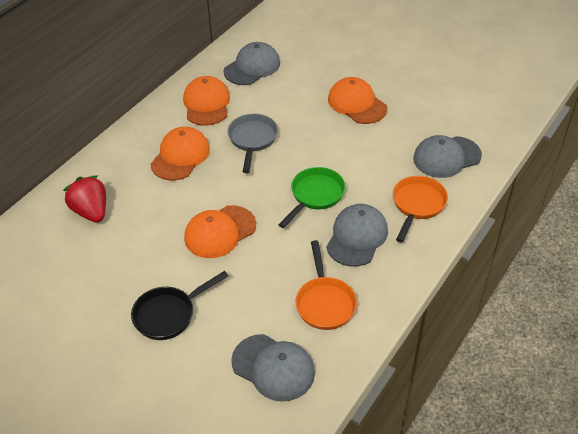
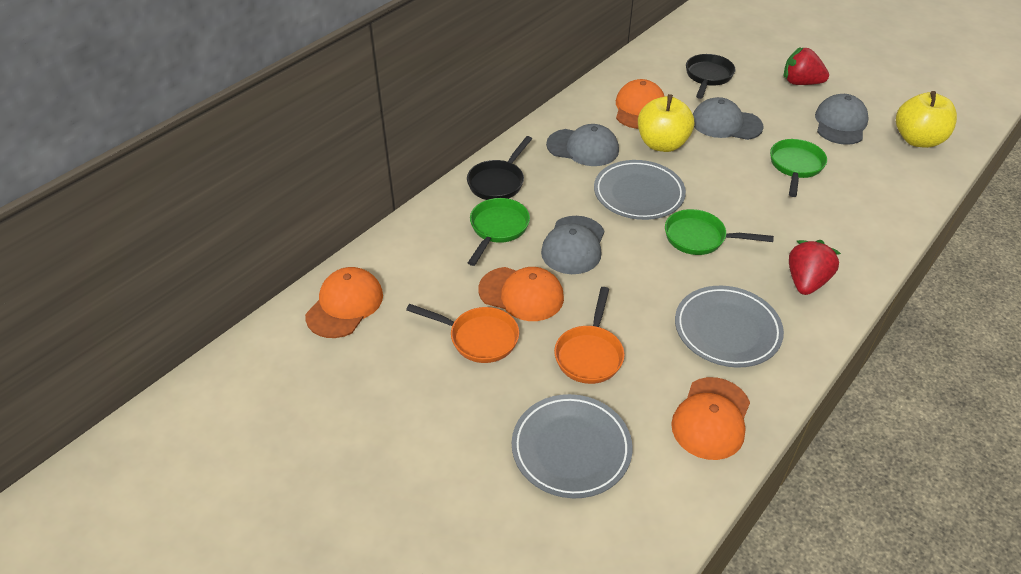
black pan: [131,271,228,340] = 1 -> [467,136,532,200] [686,54,735,99] = 2
green pan: [278,167,346,228] = 1 -> [468,198,530,266] [665,209,774,255] [770,139,827,197] = 3
grey pan: [227,114,278,173] = 1 -> none = 0
grey plate: none = 0 -> [512,394,632,498] [594,160,686,220] [675,286,784,368] = 3
red strawberry: [63,176,106,222] = 1 -> [784,47,829,85] [789,240,841,295] = 2
yellow apple: none = 0 -> [638,94,694,152] [896,91,957,148] = 2

